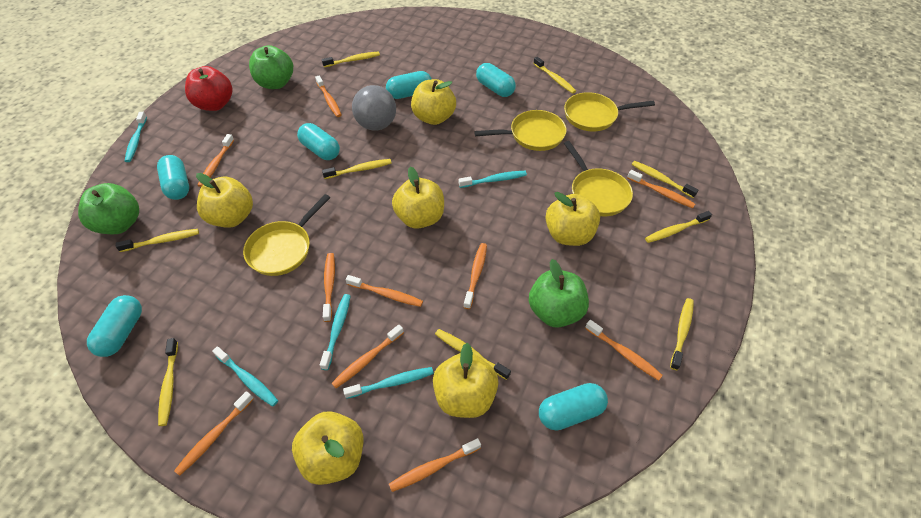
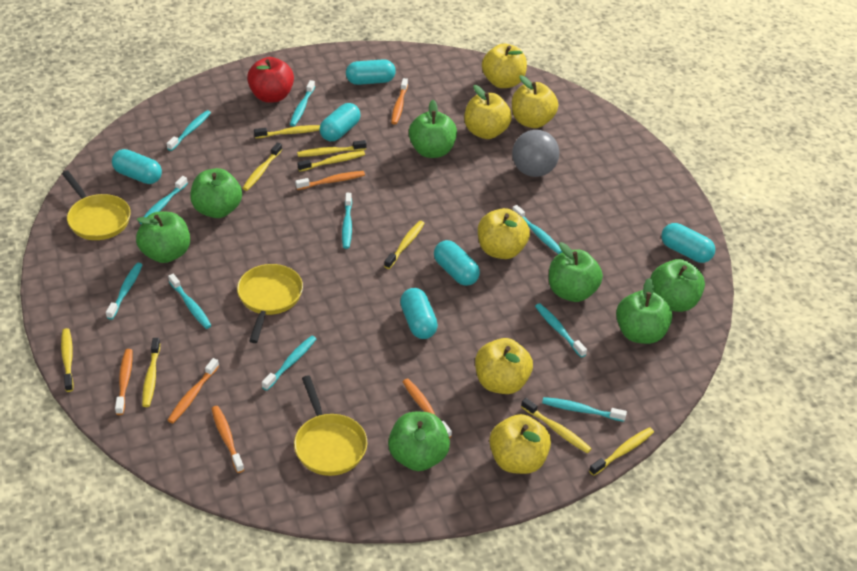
green apple: [78,183,139,234] [249,45,293,89] [529,259,589,328] = 3 -> [136,212,190,263] [190,168,242,218] [388,412,450,471] [409,100,457,158] [549,242,603,302] [616,278,673,344] [650,259,705,312] = 7
orange toothbrush: [174,391,254,476] [197,134,234,187] [315,75,342,117] [323,253,335,322] [331,325,404,388] [346,275,423,307] [389,438,481,492] [463,243,487,309] [585,320,663,381] [627,170,695,208] = 10 -> [115,349,133,415] [167,358,219,423] [211,406,244,473] [295,171,365,190] [391,78,408,124] [403,378,452,438] = 6
turquoise toothbrush: [125,112,147,162] [212,346,278,407] [320,294,351,370] [343,367,434,399] [459,171,527,188] = 5 -> [106,263,143,320] [139,176,188,224] [167,110,211,151] [168,274,212,329] [262,336,316,391] [290,80,315,126] [342,193,352,249] [512,205,562,254] [535,303,587,358] [542,397,627,422] = 10
yellow pan: [243,194,330,276] [474,110,566,151] [564,92,655,131] [564,141,633,216] = 4 -> [62,171,131,240] [237,264,303,343] [294,375,367,476] = 3

